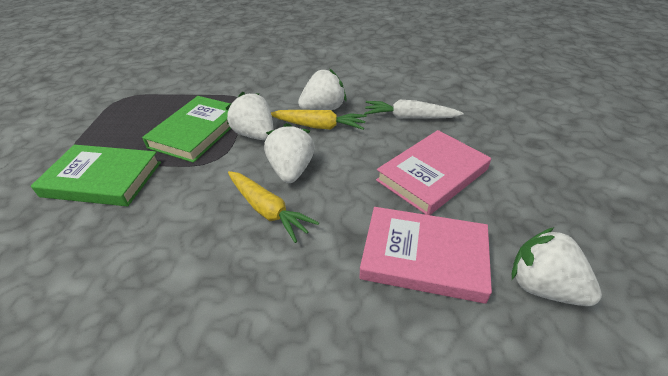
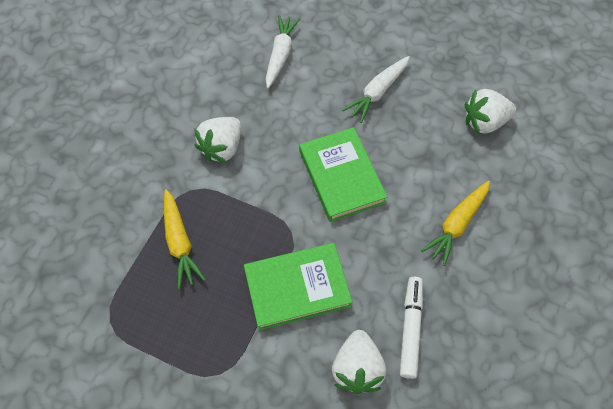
pink book: [359,207,492,304] [376,130,491,215] = 2 -> none = 0
white carrot: [364,100,463,119] = 1 -> [266,15,300,88] [342,56,410,123] = 2
white marker: none = 0 -> [400,277,423,379] = 1
white strawberry: [226,92,274,140] [264,123,314,183] [298,68,346,110] [512,227,602,306] = 4 -> [194,117,241,163] [332,330,386,394] [465,89,516,134] = 3

